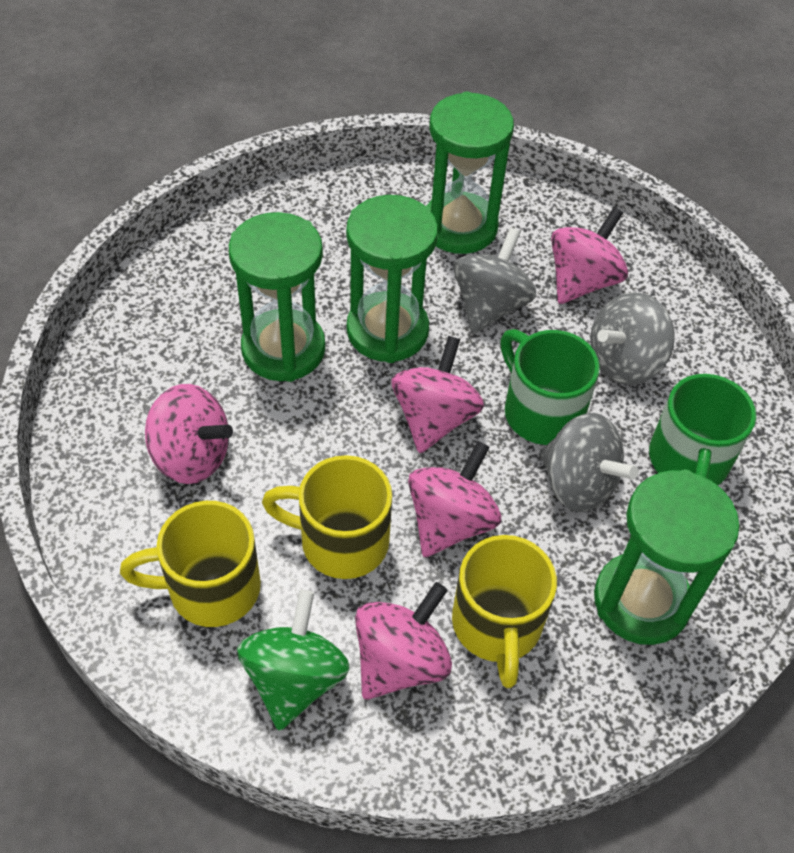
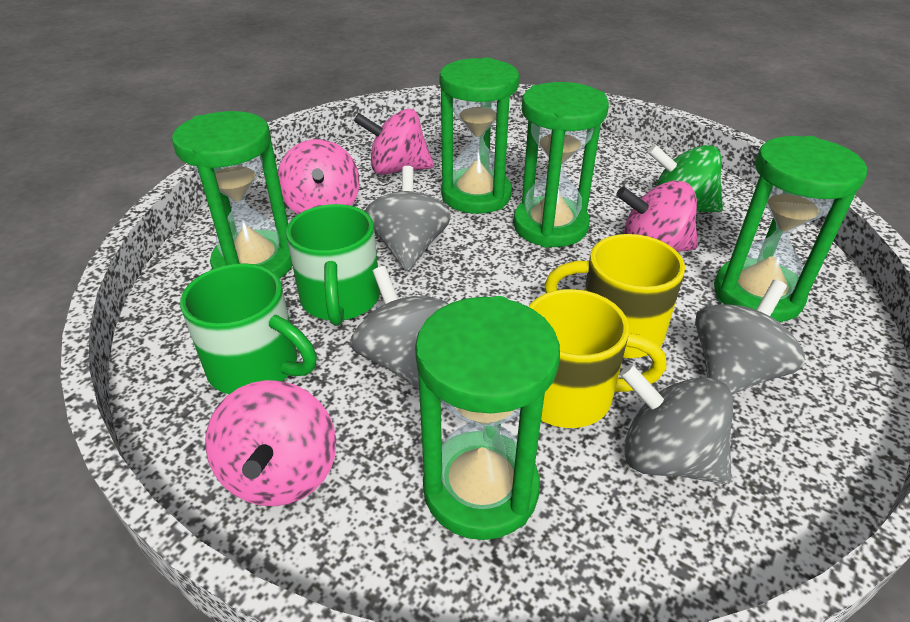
green hourglass: [229,212,325,382] [346,195,438,363] [427,91,514,254] [594,469,740,645] = 4 -> [172,111,292,279] [415,296,560,540] [439,58,519,214] [513,82,609,248] [714,136,867,322] = 5
grey spinning top: [453,228,536,334] [540,413,638,512] [590,292,674,385] = 3 -> [351,266,448,389] [365,166,451,271] [620,364,733,484] [695,280,805,395] = 4
pink spinning top: [145,384,233,484] [355,582,452,700] [391,336,484,453] [408,441,501,557] [551,207,628,304] = 5 -> [205,380,336,506] [278,139,360,214] [354,109,434,175] [616,181,698,252] = 4
yellow mug: [120,501,261,627] [262,455,392,579] [452,535,557,688] = 3 -> [529,289,667,428] [544,234,685,358] = 2

